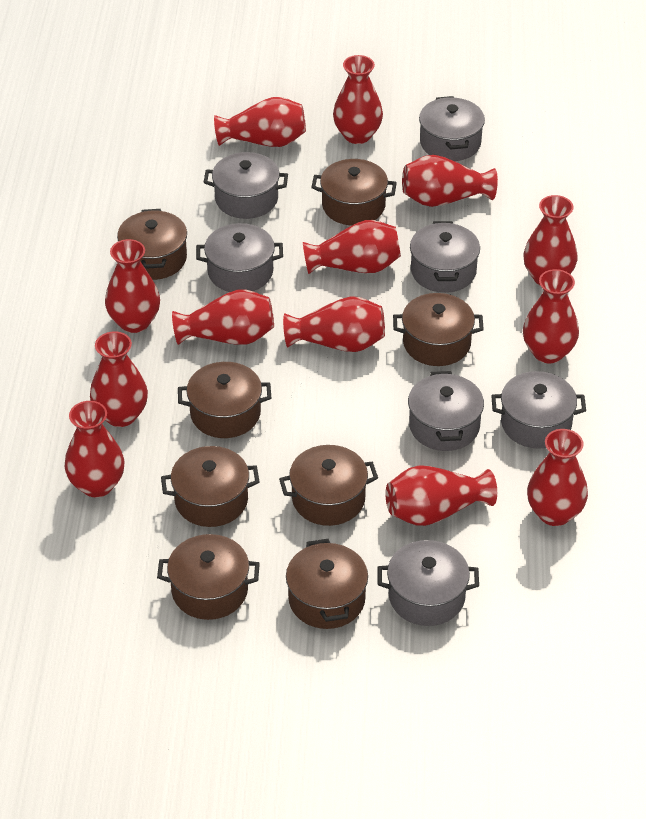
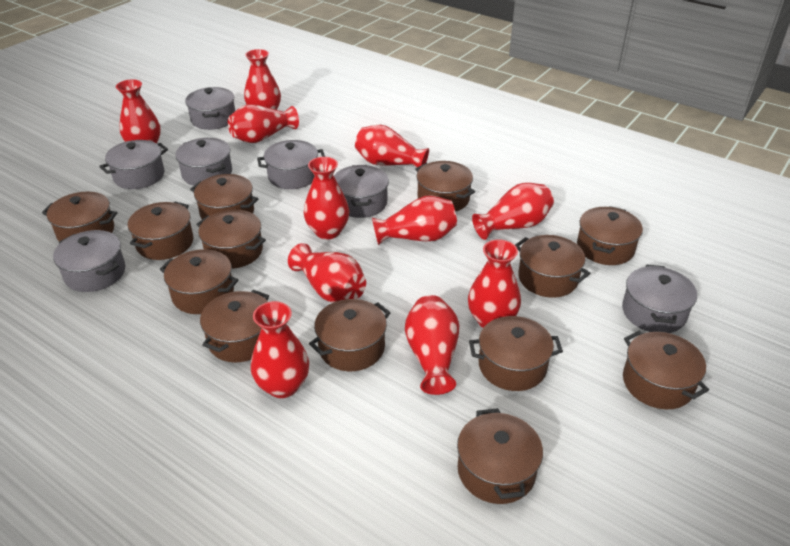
brown pot: [117,209,187,280] [157,534,260,620] [161,446,260,527] [178,362,271,438] [279,445,378,526] [286,539,368,629] [311,159,397,225] [393,293,484,366] = 8 -> [42,192,117,241] [128,201,193,260] [160,249,238,314] [190,174,258,219] [196,210,266,269] [200,290,269,362] [309,299,391,371] [415,161,475,212] [457,408,543,504] [469,316,563,391] [515,235,590,298] [577,206,643,265] [623,331,709,409] = 13
red vase: [65,401,124,497] [90,331,148,427] [105,239,160,333] [172,290,274,345] [214,97,306,147] [283,296,385,352] [303,220,401,274] [333,55,383,144] [385,465,497,526] [402,155,498,207] [523,195,578,286] [523,269,579,363] [527,429,588,526] = 13 -> [116,79,161,144] [228,104,299,143] [244,49,281,110] [251,301,309,398] [288,243,366,303] [304,157,349,239] [355,125,429,168] [372,195,457,245] [405,295,459,395] [468,239,521,328] [472,182,554,240] = 11

